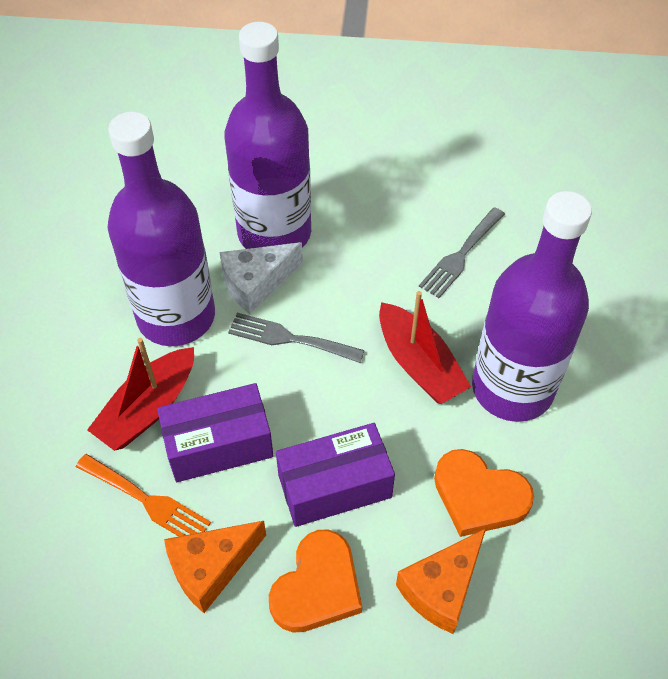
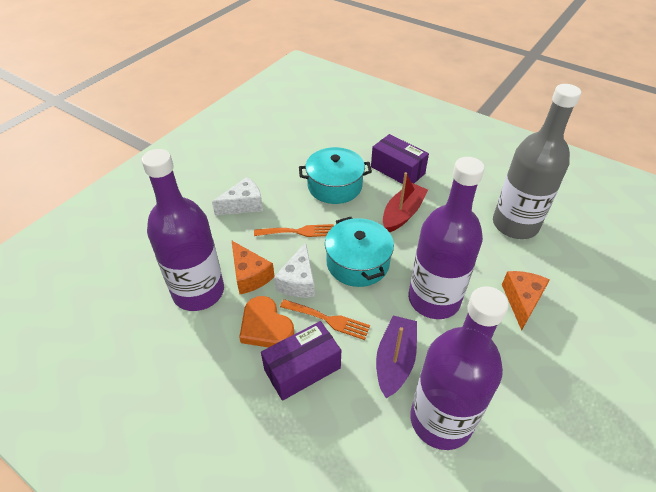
grey bottle: none = 0 -> [493,84,581,239] = 1
grey fork: [228,313,365,363] [419,207,505,298] = 2 -> none = 0
orange fork: [76,454,211,537] = 1 -> [254,224,334,237] [280,299,370,340] = 2
orange heart: [269,529,362,633] [434,449,534,537] = 2 -> [239,296,294,348] = 1
purple boat: none = 0 -> [376,315,417,398] = 1
red boat: [87,338,194,451] [379,291,471,404] = 2 -> [383,172,428,232] = 1
turquoise pot: none = 0 -> [299,147,372,204] [325,217,394,287] = 2
white cheese: [219,242,303,314] = 1 -> [212,177,263,216] [274,242,315,298] = 2

